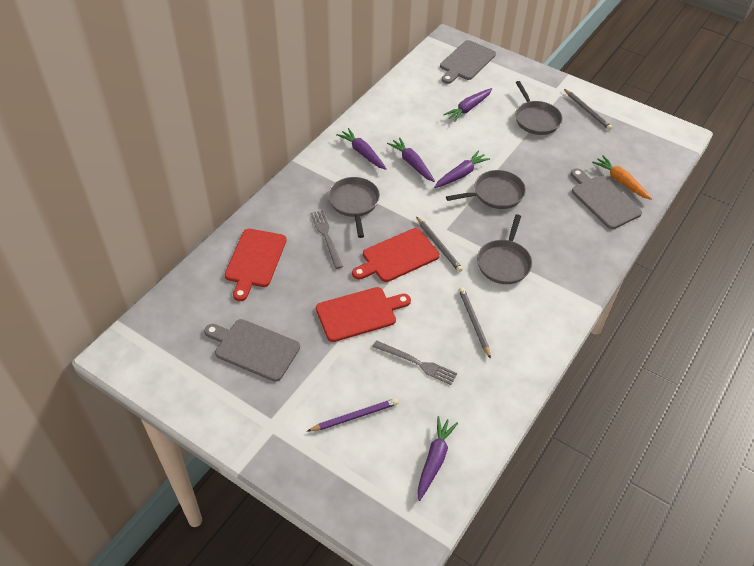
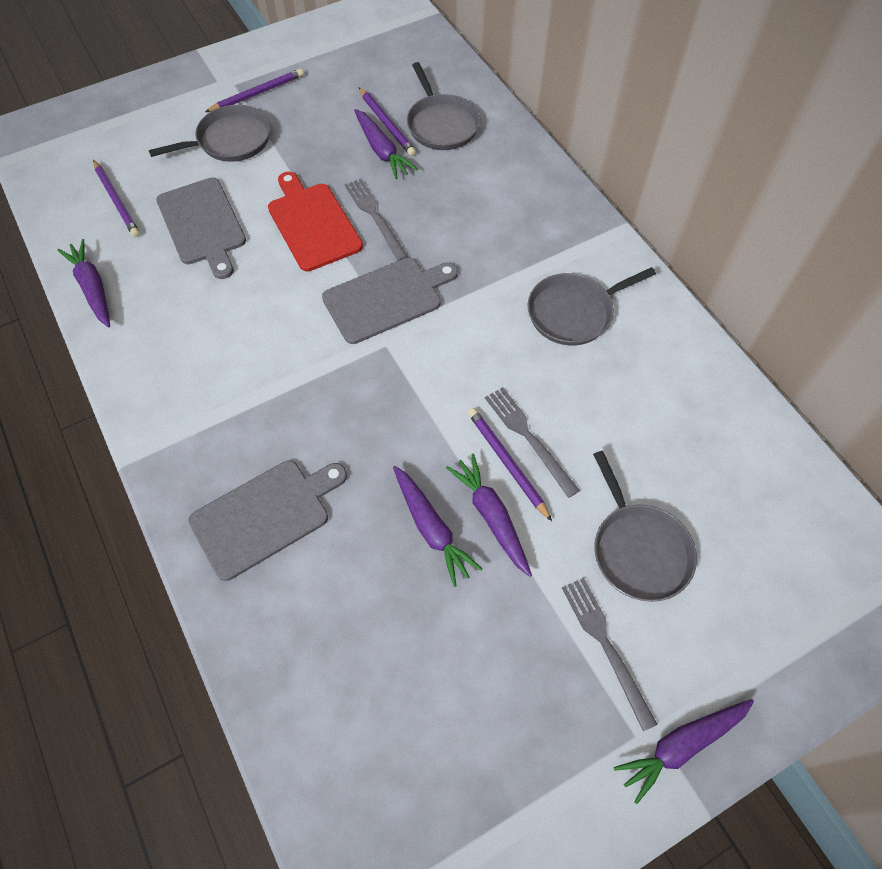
grey fork: [310,210,343,269] [373,340,457,385] = 2 -> [345,178,408,261] [485,387,580,498] [562,578,658,731] = 3
grey pencil: [416,216,463,272] [459,287,491,359] [564,89,612,130] = 3 -> none = 0
orange carrot: [592,155,652,200] = 1 -> none = 0
purple pencil: [307,398,399,431] = 1 -> [93,160,140,237] [205,68,304,112] [359,87,416,156] [468,408,552,521] = 4
red cutting board: [225,229,287,301] [316,287,411,342] [352,228,440,282] = 3 -> [268,172,363,271] = 1

